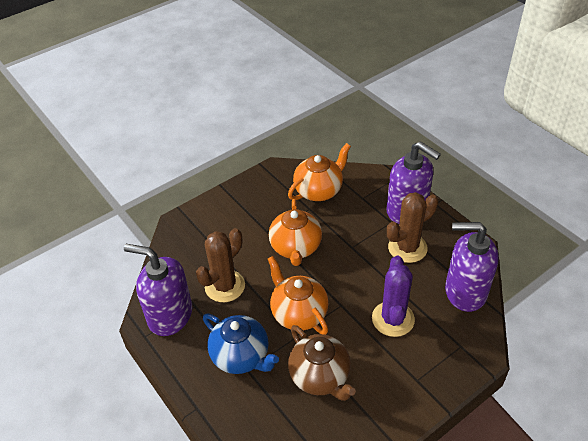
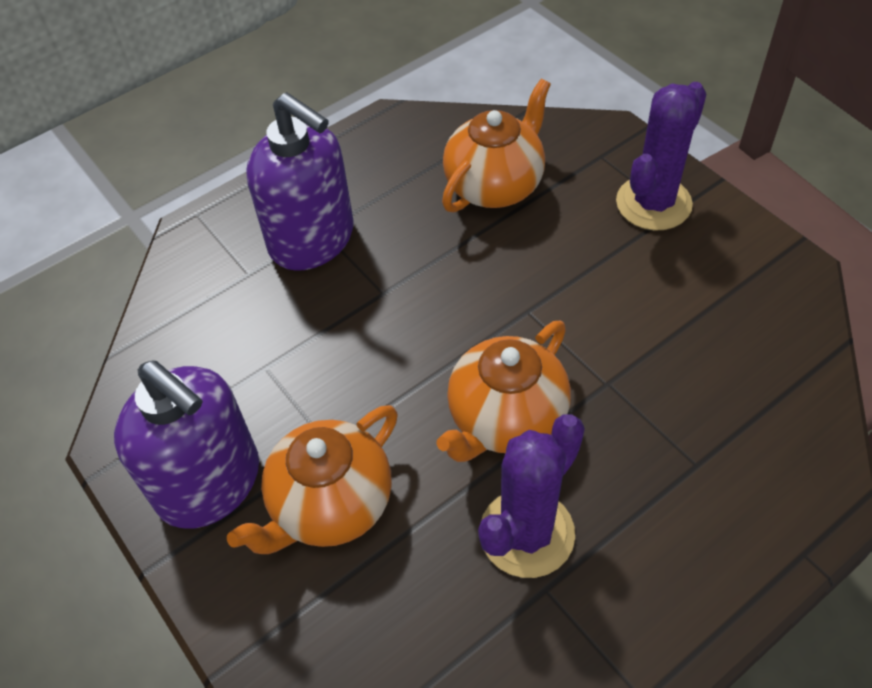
blue teapot: [203,313,279,374] = 1 -> none = 0
brown cactus: [196,228,245,302] [387,192,438,263] = 2 -> none = 0
brown teapot: [288,325,356,401] = 1 -> none = 0
purple cactus: [372,256,415,337] = 1 -> [478,414,585,578] [616,82,707,231] = 2
purple soap dispenser: [124,244,192,336] [386,141,441,224] [445,222,499,312] = 3 -> [114,360,259,528] [246,92,354,271] = 2

